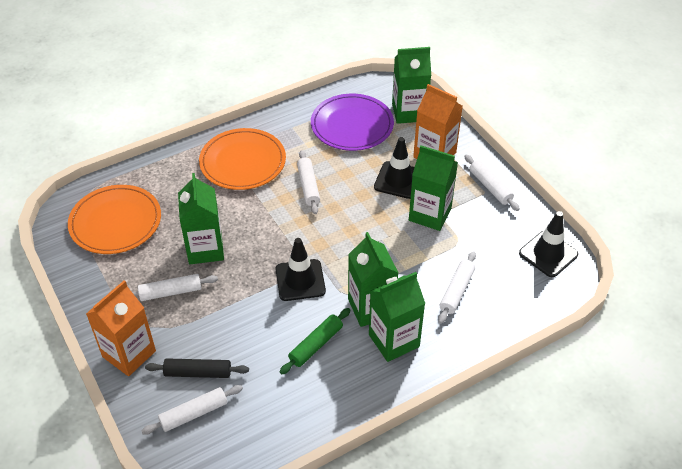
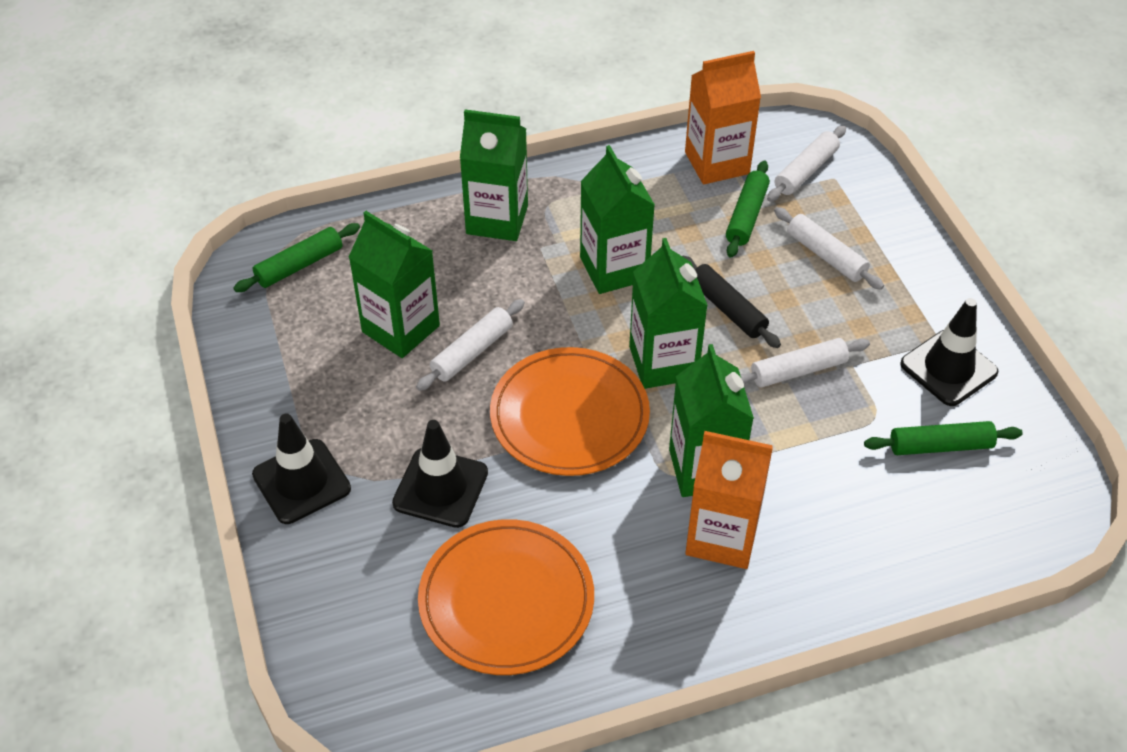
green rolling pin: [280,308,350,374] = 1 -> [233,223,360,292] [726,161,770,258] [864,421,1023,455] = 3
purple plate: [311,94,394,151] = 1 -> none = 0
white rolling pin: [132,274,218,301] [141,385,243,434] [297,150,320,214] [438,251,476,324] [464,154,520,211] = 5 -> [416,299,525,391] [740,338,870,387] [767,126,846,202] [774,207,884,290] = 4

